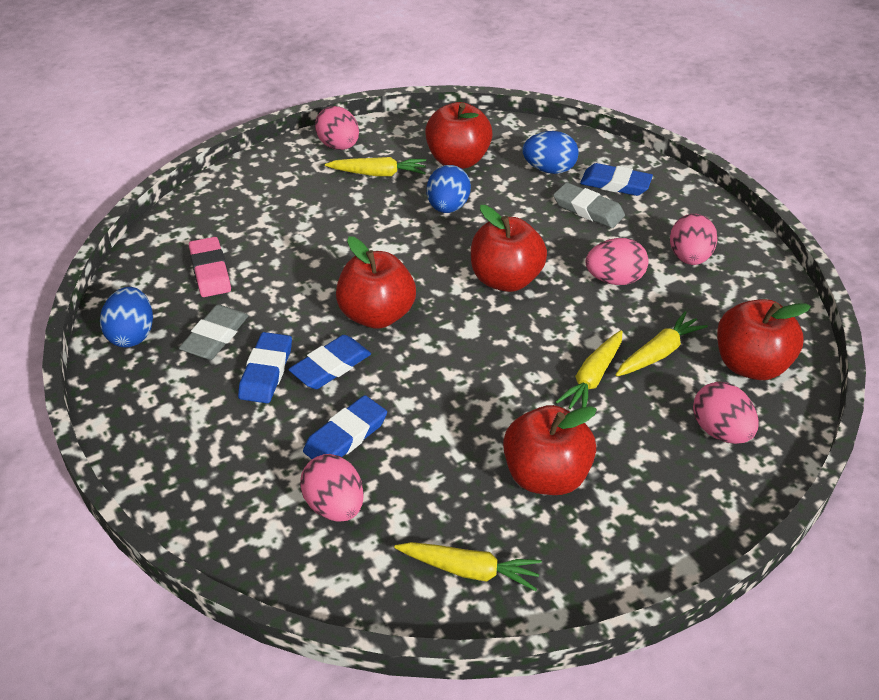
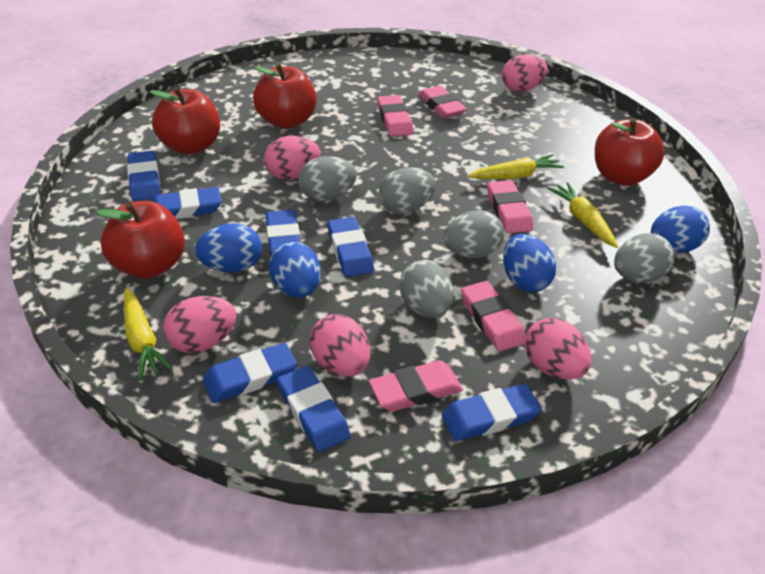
blue egg: [100,287,153,348] [427,165,471,213] [522,131,579,174] = 3 -> [195,223,262,272] [269,242,321,298] [503,234,556,292] [651,205,710,252] = 4
blue eraser: [238,332,292,403] [288,335,371,389] [303,395,387,459] [580,163,653,196] = 4 -> [127,151,161,201] [152,187,222,219] [203,343,297,403] [266,210,300,256] [277,366,351,452] [328,217,374,277] [442,384,541,441] = 7
grey egg: none = 0 -> [299,156,357,201] [379,167,436,214] [399,260,453,318] [443,210,504,258] [614,233,675,282] = 5
grey eraser: [179,304,249,360] [553,182,625,228] = 2 -> none = 0
pink eraser: [189,237,231,297] = 1 -> [369,360,463,412] [377,95,413,137] [418,86,467,118] [461,281,526,352] [487,180,533,233] = 5
red apple: [336,236,416,329] [425,102,493,169] [471,205,547,292] [503,405,597,495] [717,299,811,380] = 5 -> [96,201,185,279] [149,87,220,155] [253,63,317,129] [595,118,664,186] = 4
yellow carrot: [325,157,426,176] [394,542,542,591] [555,330,622,409] [616,311,708,376] = 4 -> [124,288,173,380] [467,154,564,179] [547,182,618,248] = 3

